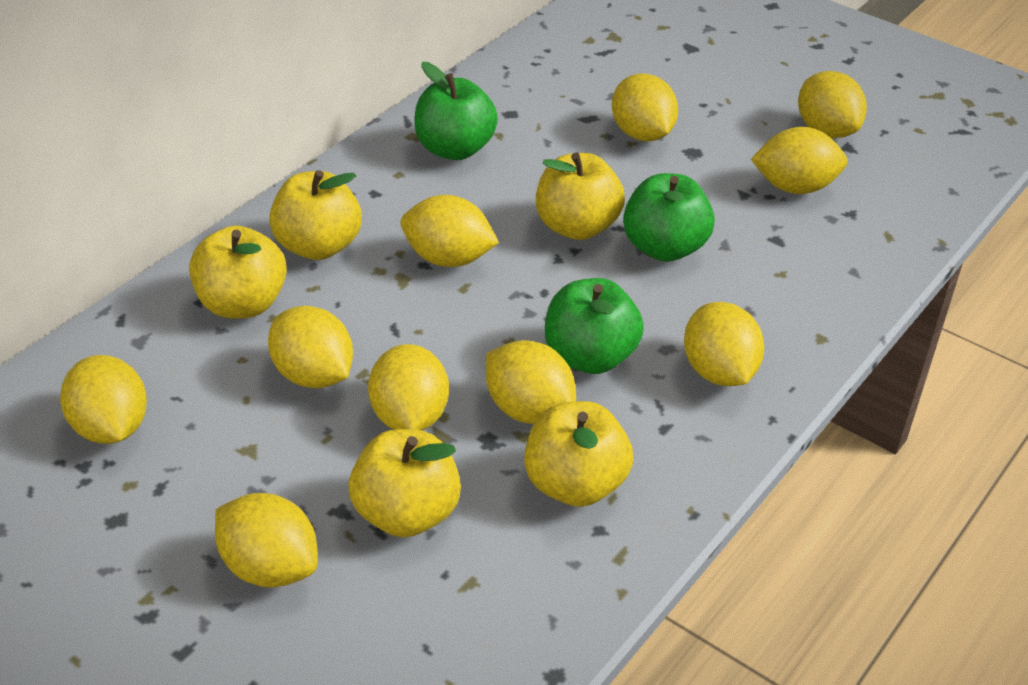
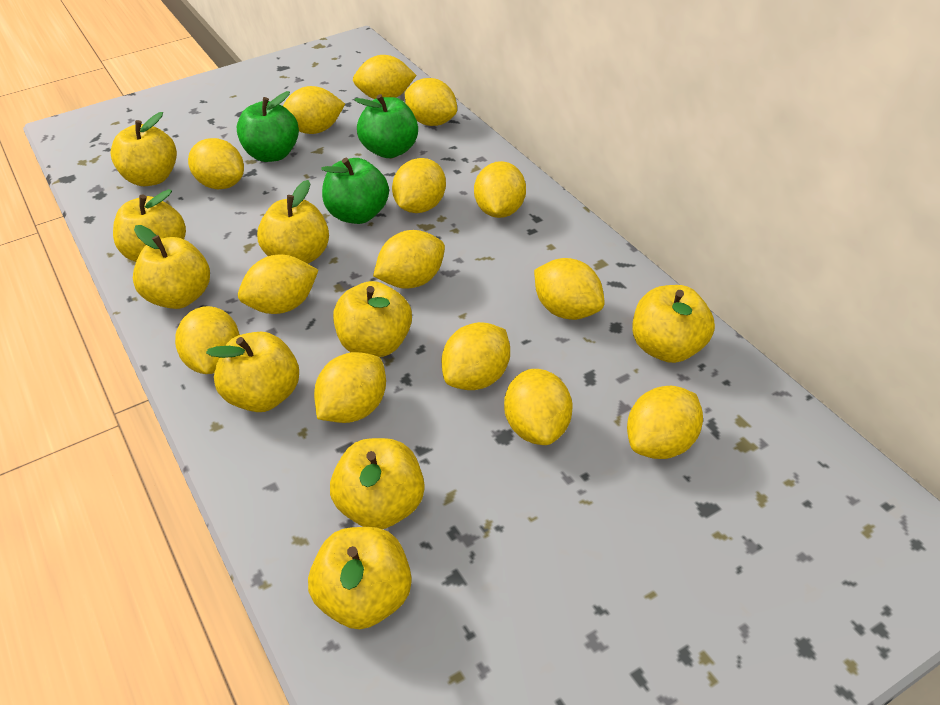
yellow apple: [189,225,287,319] [269,170,362,260] [349,429,461,537] [524,401,633,507] [536,153,625,240] = 5 -> [110,112,177,186] [113,189,186,262] [133,225,210,309] [206,332,299,412] [257,180,329,264] [308,527,412,629] [330,438,425,529] [333,281,412,357] [632,285,715,363] = 9
yellow lemon: [60,355,147,444] [215,493,318,588] [268,306,353,388] [368,344,449,431] [401,195,499,267] [486,340,576,424] [612,73,678,142] [684,302,764,386] [751,127,848,194] [798,71,867,138] = 10 -> [175,306,240,374] [188,138,244,189] [238,255,318,314] [283,86,345,134] [314,352,386,423] [353,55,416,99] [373,230,445,289] [392,158,446,213] [405,78,457,126] [441,322,510,390] [474,161,526,218] [504,369,572,445] [534,258,604,320] [627,386,703,459] = 14

